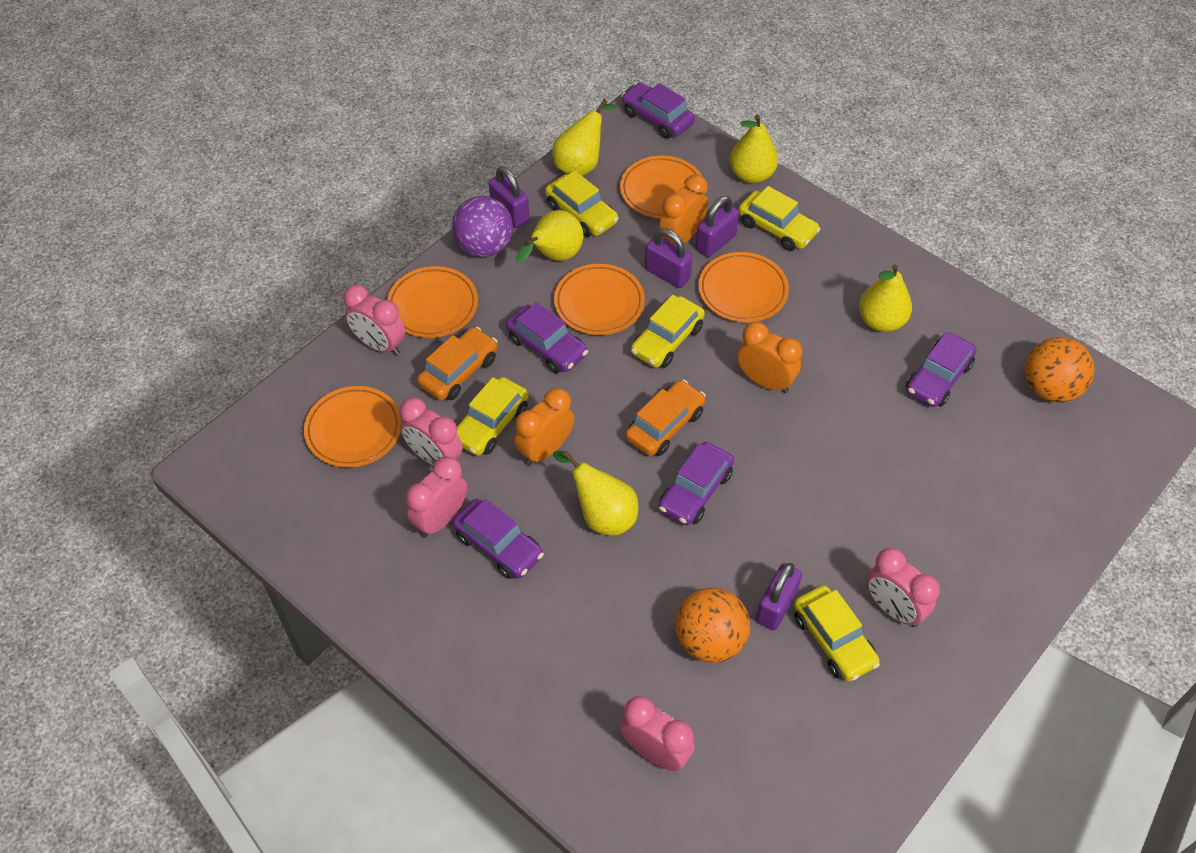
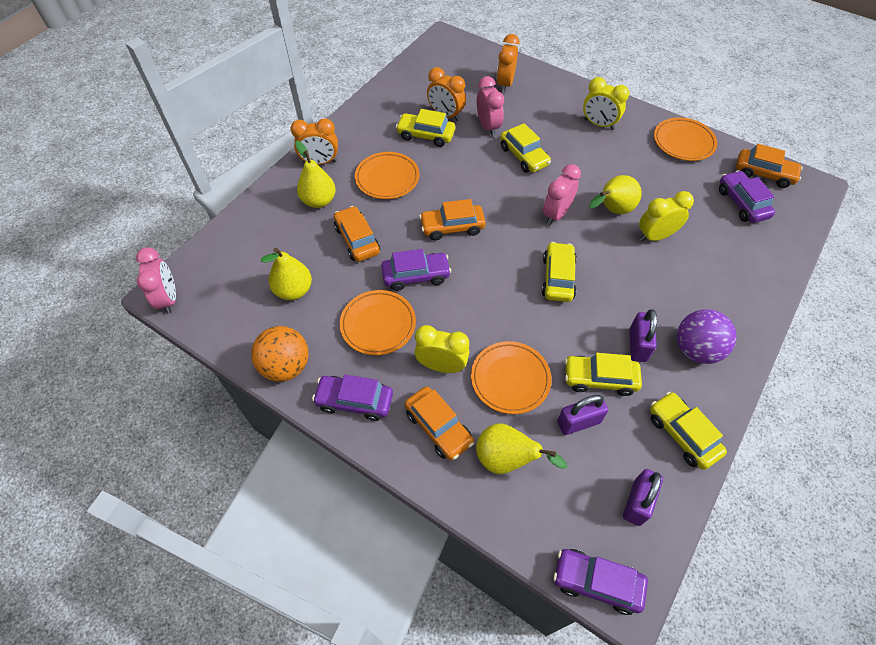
orange ball: [675,588,750,663] [1025,337,1094,403] = 2 -> [251,326,309,381] = 1
orange car: [417,327,497,400] [625,380,706,456] = 2 -> [334,206,380,262] [405,386,474,460] [419,199,486,240] [736,144,803,188] = 4
orange plate: [304,386,402,468] [387,266,478,338] [554,264,645,335] [620,156,705,219] [698,252,789,323] = 5 -> [340,290,416,355] [355,152,419,199] [471,341,552,414] [654,117,717,161] = 4
pink clock: [343,285,405,356] [399,398,463,465] [406,456,467,538] [620,696,695,771] [866,548,940,627] = 5 -> [136,247,176,314] [477,76,504,137] [543,164,581,225] = 3
purple car: [452,499,544,579] [506,302,588,373] [621,82,695,139] [658,442,734,525] [906,332,977,407] = 5 -> [312,375,393,421] [381,249,451,291] [553,549,648,615] [719,170,775,223] = 4
purple padlock: [489,166,529,228] [645,229,692,288] [696,196,739,257] [756,563,802,631] = 4 -> [557,395,608,435] [623,469,663,526] [630,309,657,362] = 3
yellow clock: none = 0 -> [415,325,469,373] [583,77,630,130] [639,191,694,242] = 3
yellow pear: [516,210,583,263] [552,99,617,176] [553,450,638,536] [730,115,778,183] [859,264,912,332] = 5 -> [261,248,312,300] [295,141,336,208] [476,423,567,474] [589,175,642,214] = 4

